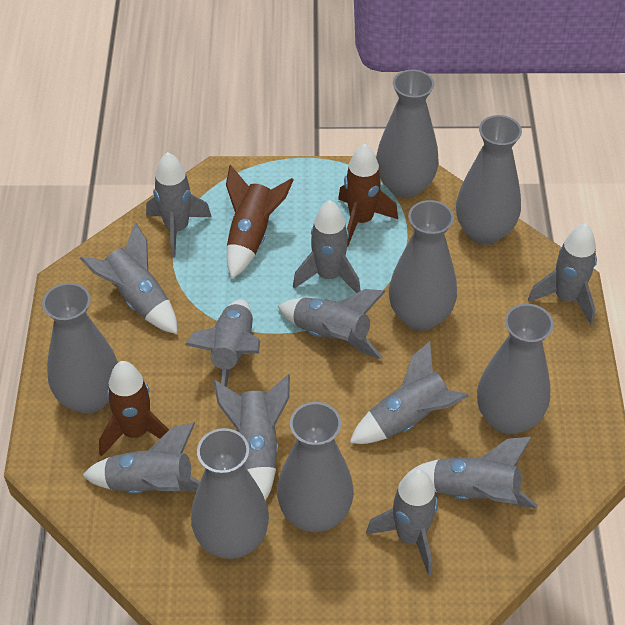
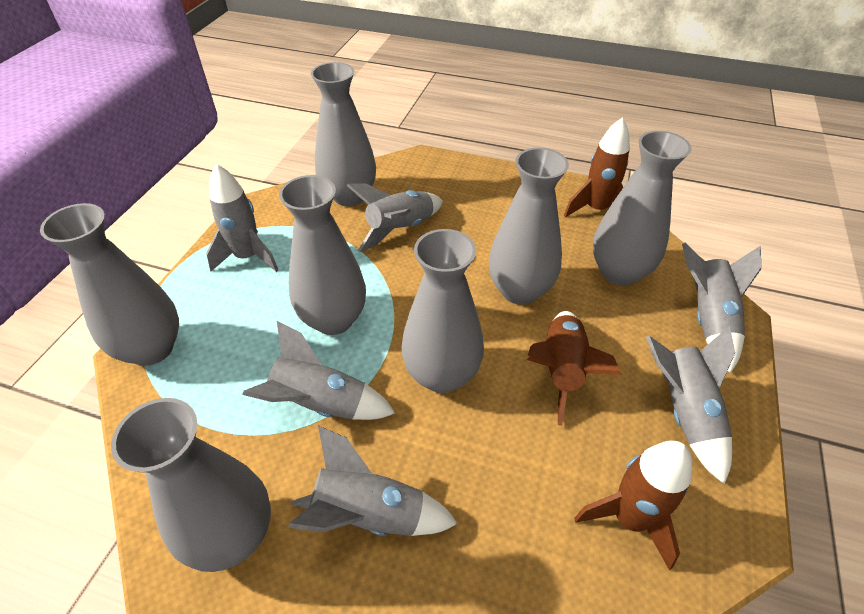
grey rocket: [79,222,177,334] [82,422,200,494] [146,152,211,258] [185,299,260,387] [213,374,290,500] [278,289,386,359] [293,200,361,293] [350,341,469,444] [366,469,438,576] [407,437,538,508] [528,223,597,325] = 11 -> [206,164,278,272] [242,321,395,420] [288,426,458,536] [347,183,443,252] [646,326,735,484] [682,243,761,373] = 6

